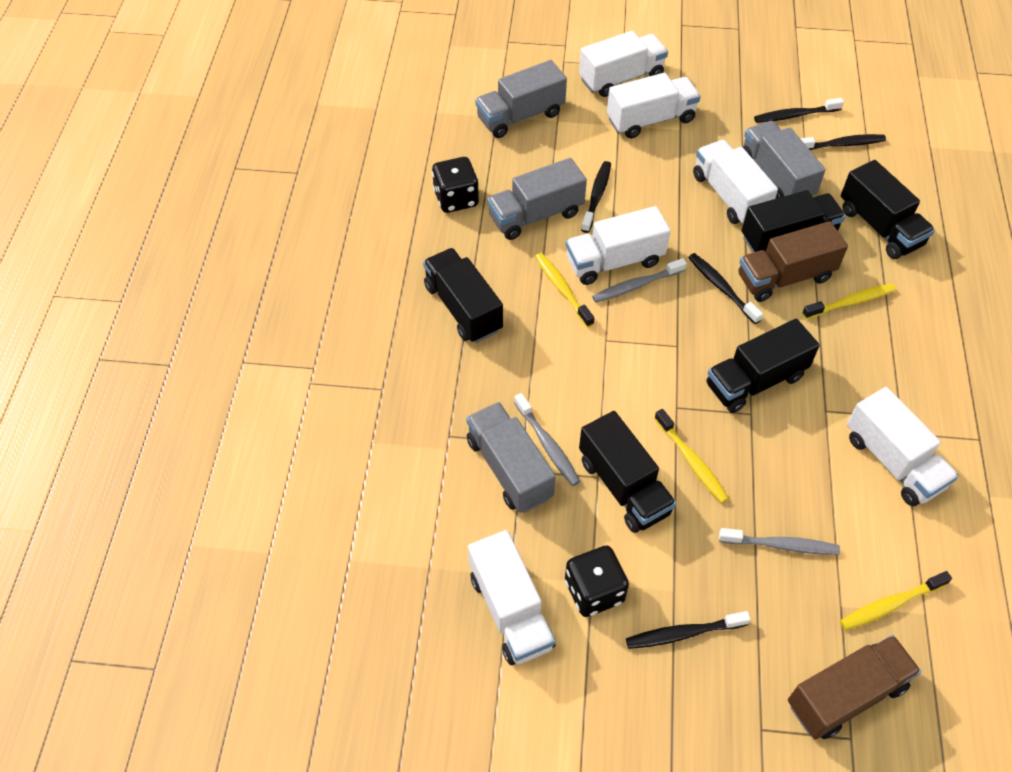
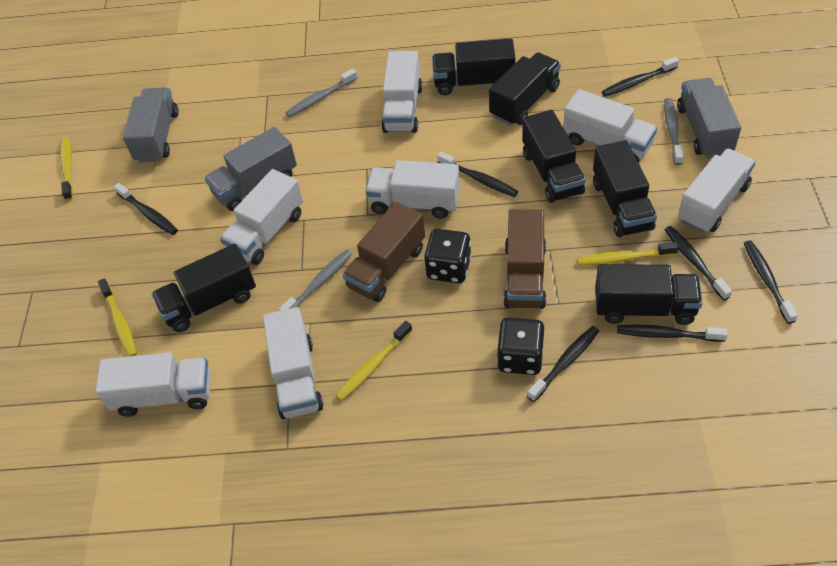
black toothbrush: [581,161,611,233] [626,611,751,649] [688,253,763,324] [754,98,844,123] [800,134,886,150] = 5 -> [114,183,178,235] [437,152,518,197] [527,326,599,402] [602,57,679,97] [617,325,728,342] [665,226,732,301] [744,240,798,324] = 7
black truck: [423,248,503,343] [579,411,676,533] [706,319,820,413] [742,190,846,253] [841,160,935,259] = 5 -> [151,244,256,332] [432,38,515,95] [489,52,561,126] [522,110,586,203] [593,140,657,237] [595,264,702,325] = 6
grey truck: [466,402,556,513] [475,60,567,138] [487,158,587,240] [743,121,826,199] = 4 -> [123,87,179,163] [205,127,297,211] [677,78,741,158] = 3
white truck: [468,530,555,665] [566,206,671,285] [579,31,668,97] [607,73,701,139] [693,140,778,224] [847,387,959,506] = 6 -> [95,352,211,417] [220,169,303,265] [263,307,323,419] [366,160,460,219] [381,51,422,133] [563,89,657,163] [678,149,756,233] = 7

